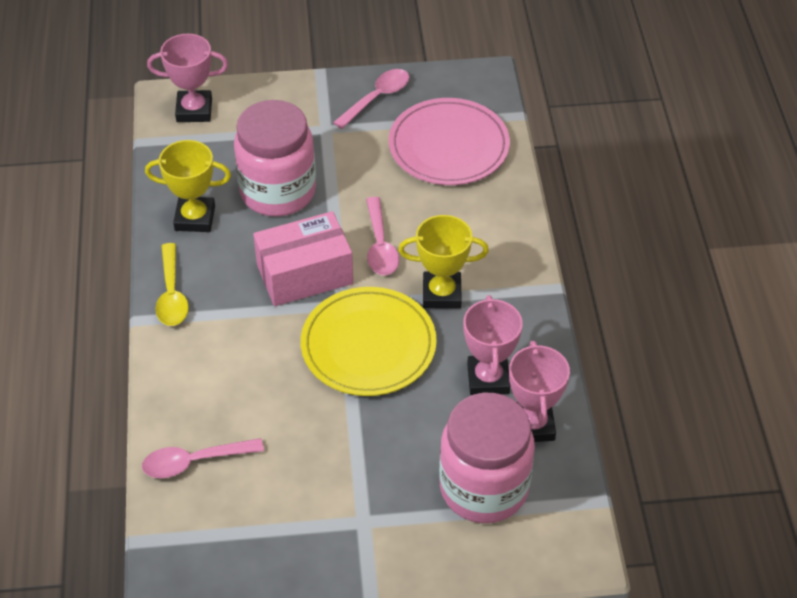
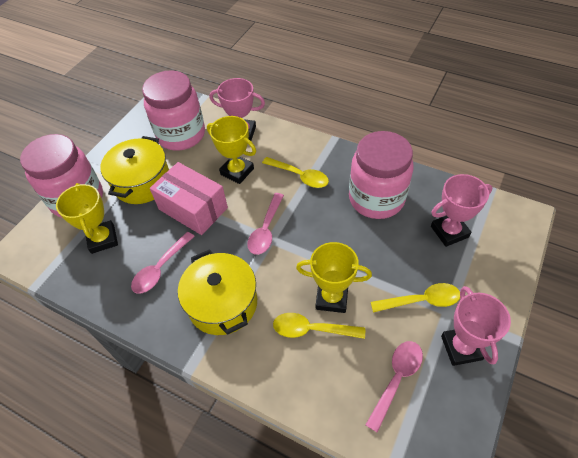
pink jar: [234,100,316,216] [439,393,535,523] = 2 -> [20,134,103,218] [142,70,205,151] [349,131,414,219] = 3
pink plate: [389,98,510,185] = 1 -> none = 0
yellow plate: [301,287,437,396] = 1 -> none = 0
yellow pot: none = 0 -> [100,136,169,204] [178,249,257,335] = 2
yellow spoon: [156,243,189,326] = 1 -> [262,157,329,188] [273,313,365,339] [371,283,460,312] = 3
yellow trophy: [145,140,231,232] [398,215,489,309] = 2 -> [56,183,118,254] [207,116,256,184] [296,242,372,313] = 3

